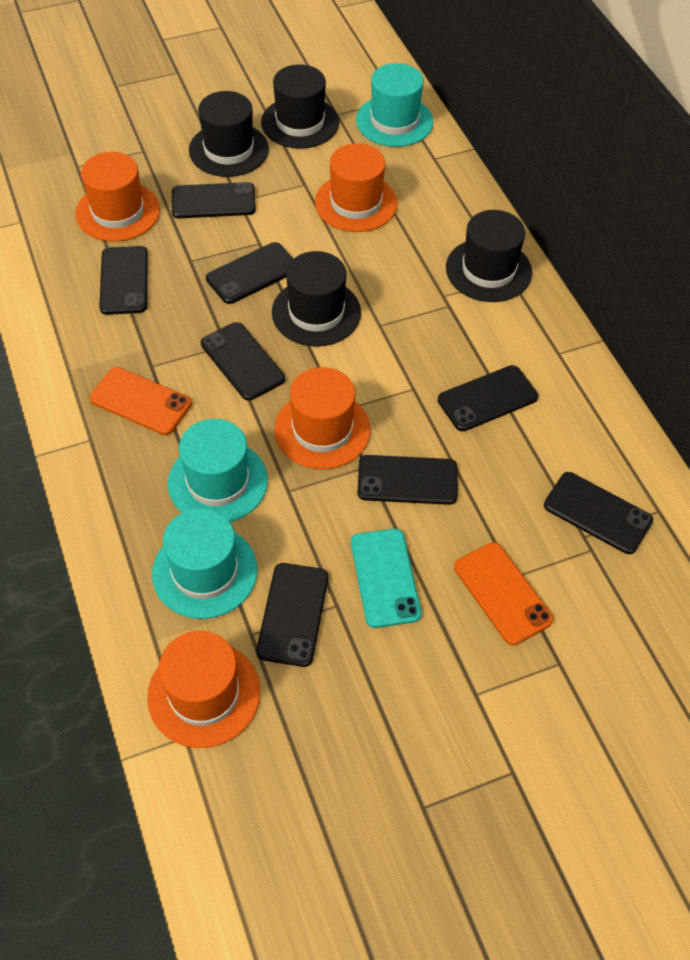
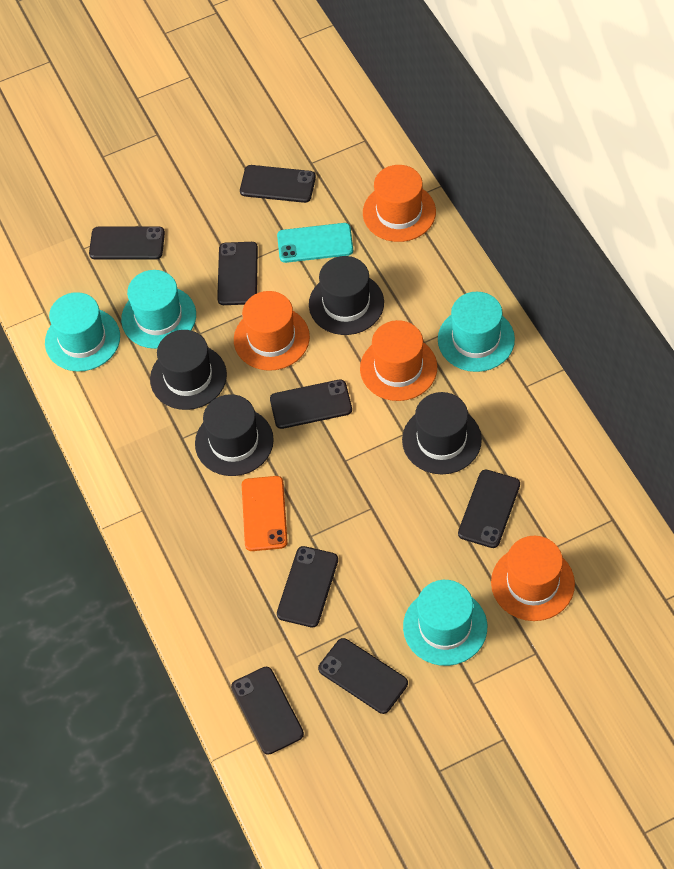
orange phone: [90,367,192,435] [454,542,554,645] = 2 -> [242,476,288,551] = 1
turquoise hat: [152,508,258,619] [168,419,268,522] [356,63,433,147] = 3 -> [45,292,120,372] [121,270,196,349] [403,580,487,666] [438,292,515,372] = 4

